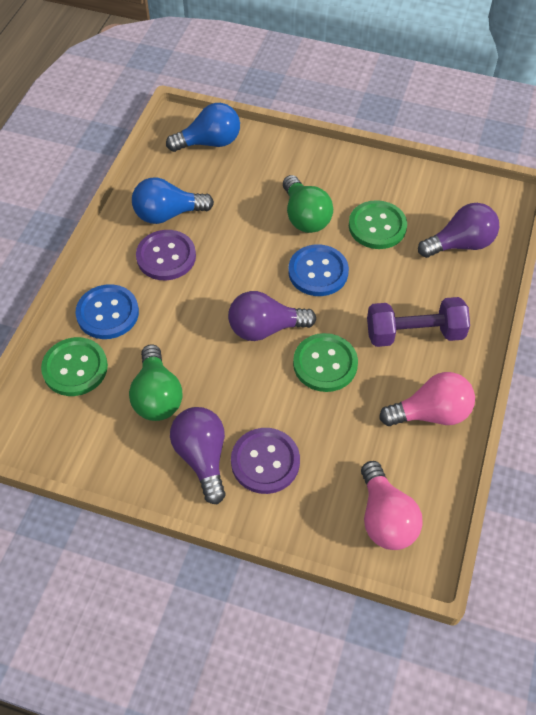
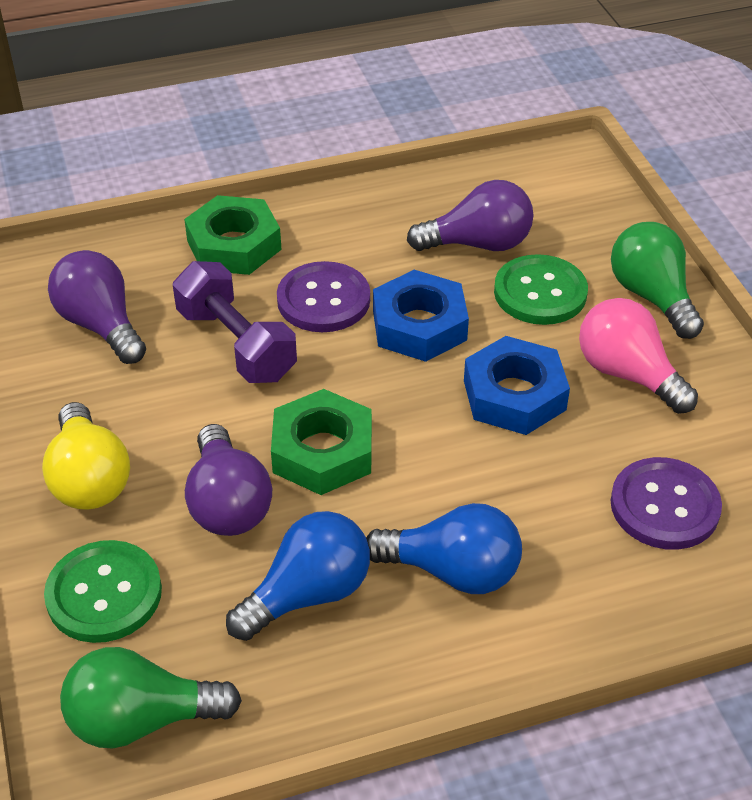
blue button: [75,284,139,339] [288,244,349,296] = 2 -> none = 0
blue nut: none = 0 -> [373,270,469,362] [464,336,570,435] = 2
green button: [41,337,108,396] [293,333,358,392] [349,200,407,249] = 3 -> [44,540,162,643] [494,254,588,325] = 2
green nut: none = 0 -> [184,195,282,275] [271,389,372,495] = 2
pink light bulb: [361,461,423,550] [379,372,475,426] = 2 -> [579,298,698,414] = 1
yellow light bulb: none = 0 -> [42,402,130,509] = 1

